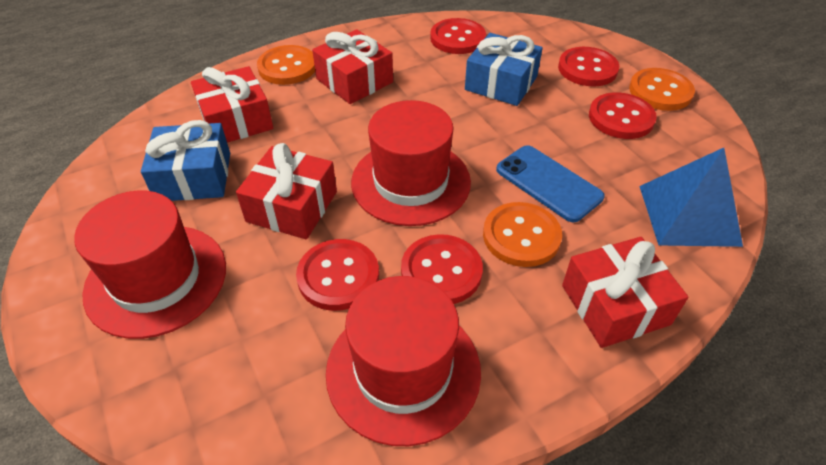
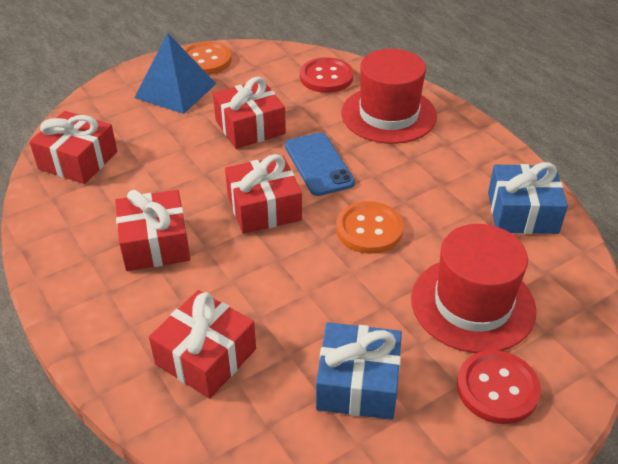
orange button: [257,45,315,85] [483,202,562,267] [629,68,695,111] = 3 -> [184,41,232,75] [336,201,404,254] = 2
red button: [296,239,379,311] [401,234,483,304] [430,18,486,54] [558,47,619,86] [589,92,657,139] = 5 -> [300,57,353,93] [457,350,541,424] = 2
red gift: [191,66,273,143] [236,143,337,239] [312,29,393,104] [562,237,688,348] = 4 -> [29,111,117,184] [115,190,190,271] [149,290,256,399] [213,77,286,149] [225,154,302,234] = 5
red hat: [74,191,226,339] [326,276,481,446] [351,100,471,226] = 3 -> [341,49,437,144] [411,224,536,353] = 2

